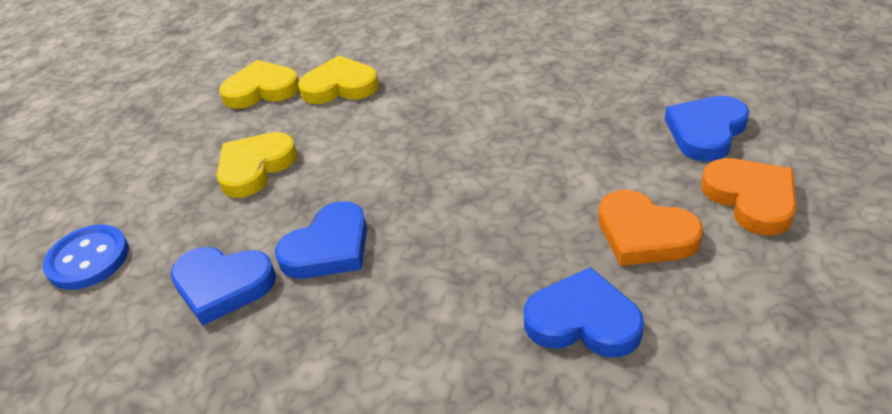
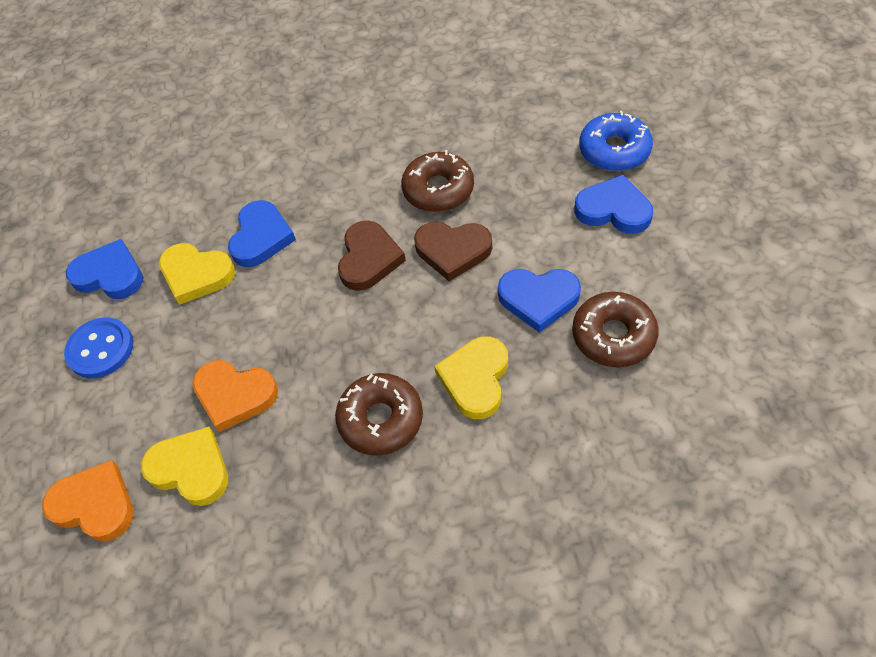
blue donut: none = 0 -> [579,111,653,171] = 1
brown donut: none = 0 -> [335,373,423,456] [401,150,474,212] [572,292,659,367] = 3
brown heart: none = 0 -> [338,221,406,291] [414,222,492,281] = 2

